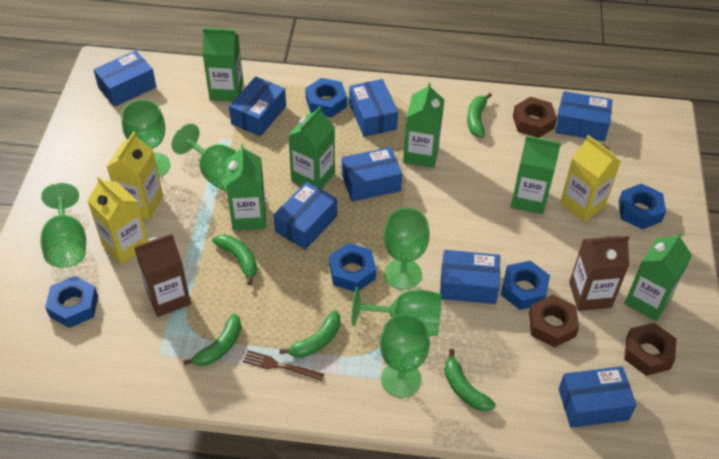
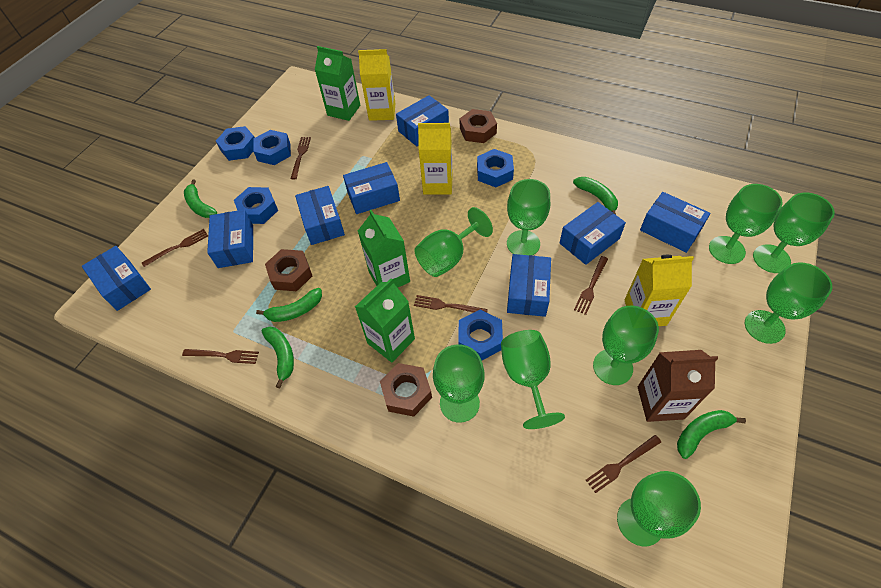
brown carton: [134,234,191,317] [569,236,630,311] = 2 -> [638,350,718,422] = 1
brown fork: [243,350,324,381] = 1 -> [142,229,208,267] [182,349,259,364] [290,137,311,180] [414,295,488,313] [574,256,608,315] [586,435,661,493] = 6
green carton: [202,28,243,102] [226,144,266,230] [288,106,335,189] [403,82,444,168] [511,136,561,214] [624,232,692,321] = 6 -> [315,46,360,121] [355,278,415,363] [358,210,410,288] = 3
green goblet: [40,183,86,268] [121,100,170,178] [172,123,237,192] [352,287,442,336] [380,314,430,398] [384,208,430,290] = 6 -> [414,207,493,277] [433,344,485,423] [501,330,565,429] [507,179,550,255] [593,306,659,385] [617,471,701,546] [709,184,783,264] [745,262,832,344] [753,193,835,273] = 9

